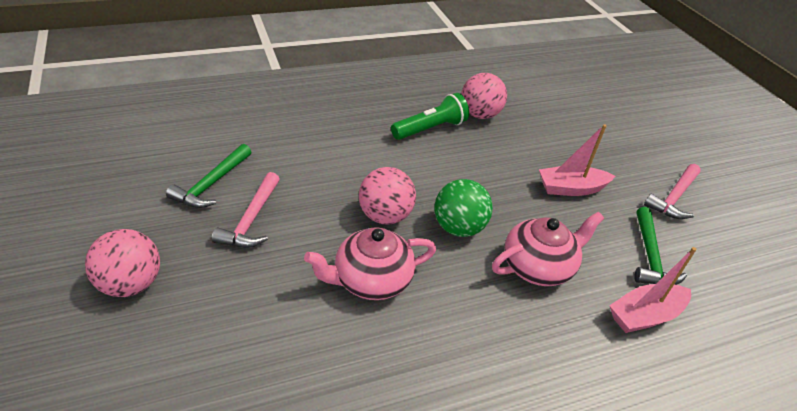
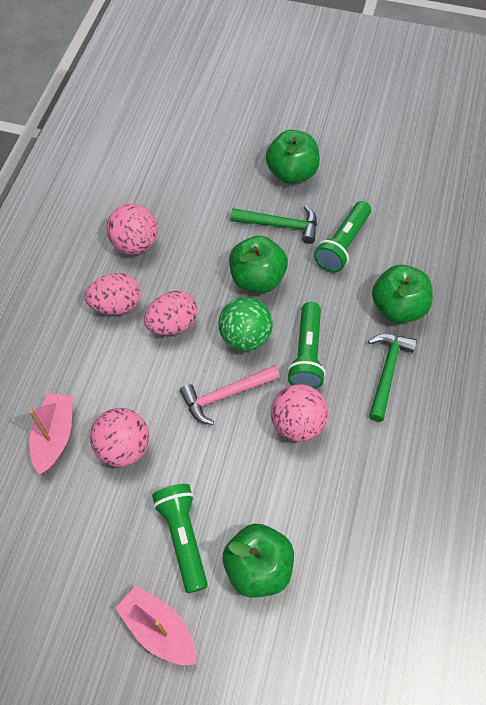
green apple: none = 0 -> [223,524,294,597] [229,236,288,293] [266,130,320,184] [372,265,433,323] = 4
green flashlight: [391,93,469,140] = 1 -> [152,484,208,593] [287,302,326,389] [314,201,371,272] = 3
pink egg: none = 0 -> [85,273,141,315] [144,291,198,335] = 2
pink hammer: [212,172,280,248] [644,164,701,219] = 2 -> [180,365,280,425] = 1
pink teapot: [304,227,436,300] [492,212,604,286] = 2 -> none = 0

